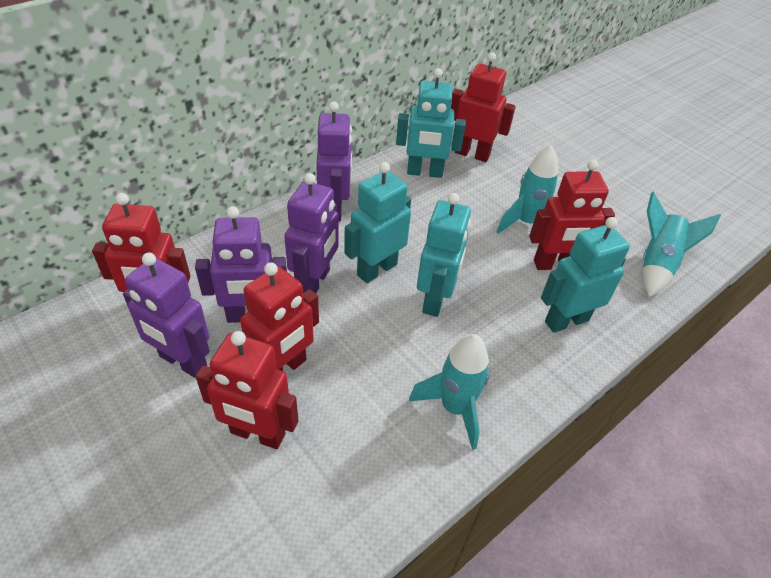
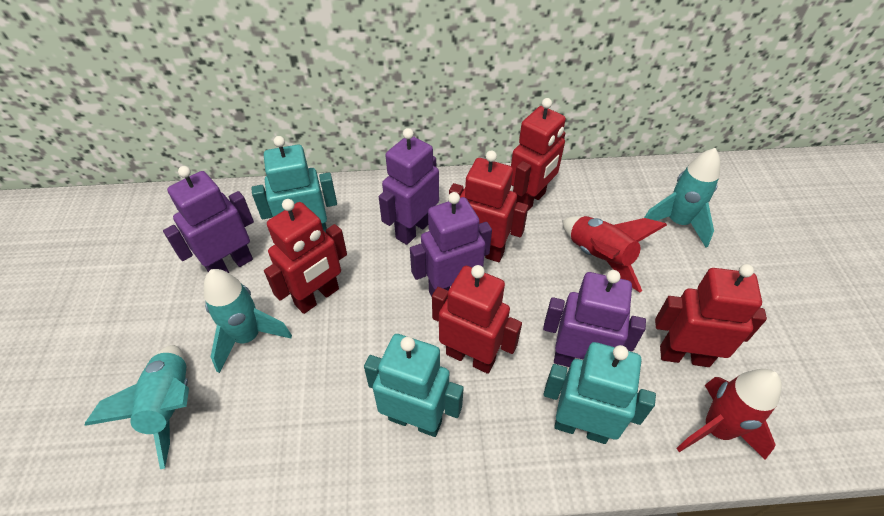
red rocket: none = 0 -> [562,216,667,292] [676,369,782,460] = 2
turquoise robot: [344,162,411,283] [396,68,466,178] [417,193,471,317] [541,217,630,333] = 4 -> [251,136,337,232] [364,334,464,437] [544,342,656,444] = 3

